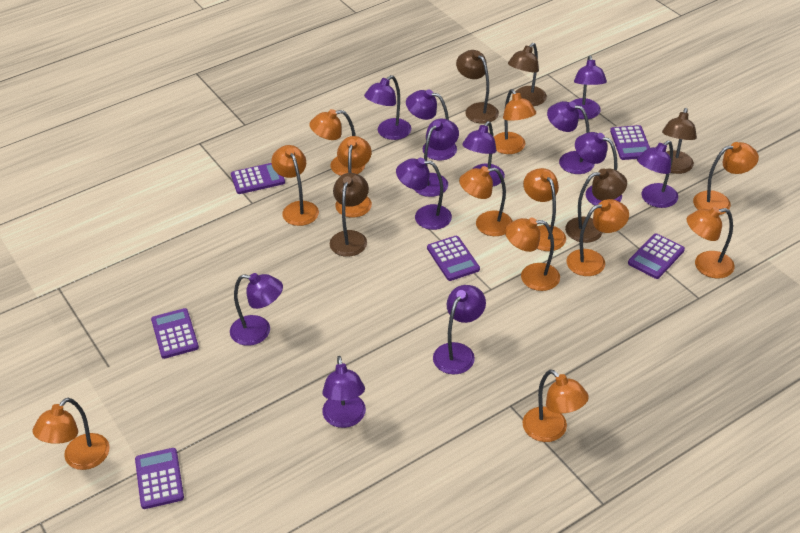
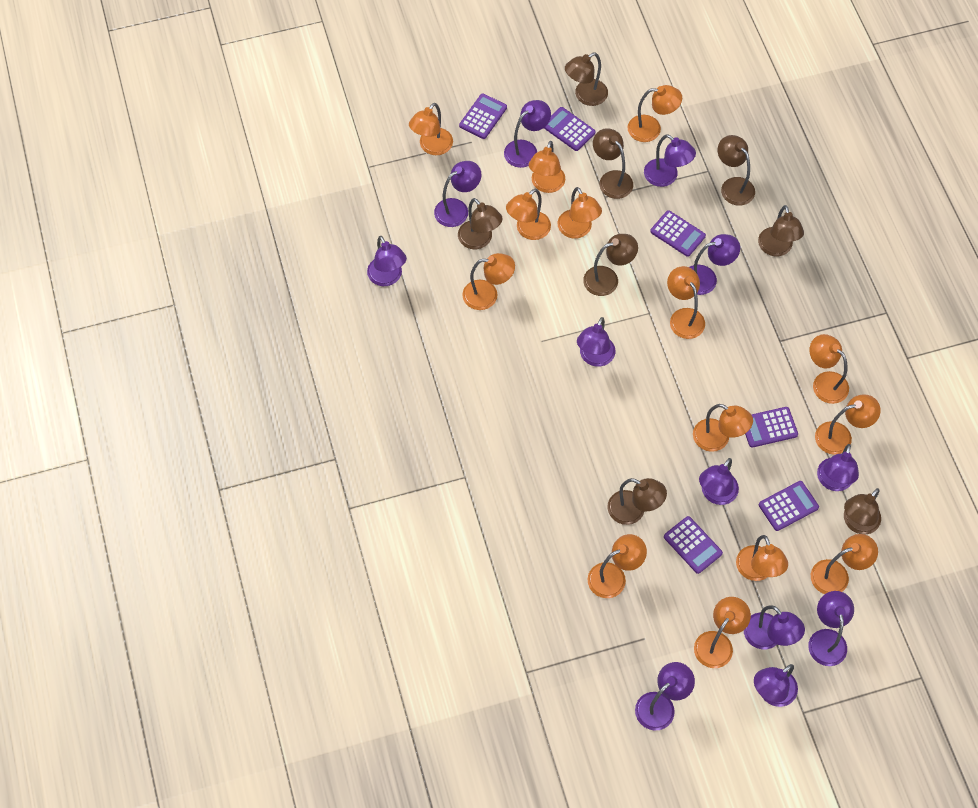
brown lamp: [330,173,369,257] [456,50,499,124] [508,43,547,106] [565,168,627,243] [662,108,697,174] = 5 -> [458,198,502,249] [565,52,608,106] [583,234,638,296] [593,128,633,199] [608,478,667,525] [718,135,755,206] [758,205,804,256] [844,488,881,534] = 8
orange lamp: [33,398,110,470] [271,145,319,226] [309,109,365,176] [335,136,372,218] [459,166,513,236] [494,89,536,154] [505,217,560,291] [522,369,589,442] [523,168,566,251] [566,199,629,276] [687,207,735,279] [693,142,759,215] = 12 -> [409,103,453,155] [462,253,515,310] [506,188,551,240] [529,141,565,193] [557,187,602,239] [588,534,647,598] [627,85,682,142] [667,266,705,339] [693,404,753,452] [694,597,751,668] [736,535,788,581] [810,334,849,404] [811,534,878,594] [815,394,881,455] = 14

